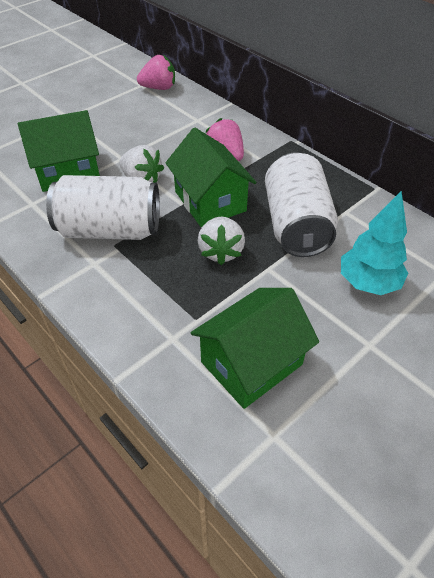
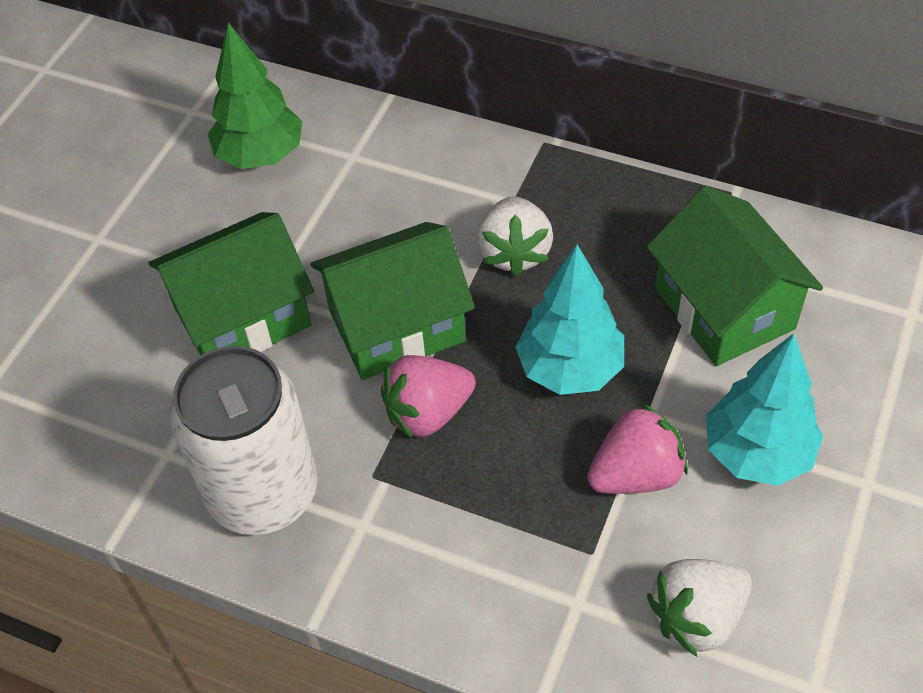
green tree: none = 0 -> [207,22,302,169] = 1
turquoise tree: [341,191,408,295] = 1 -> [515,244,624,395] [706,333,823,486] = 2
white can: [46,175,160,240] [265,152,338,257] = 2 -> [170,346,318,535] = 1

